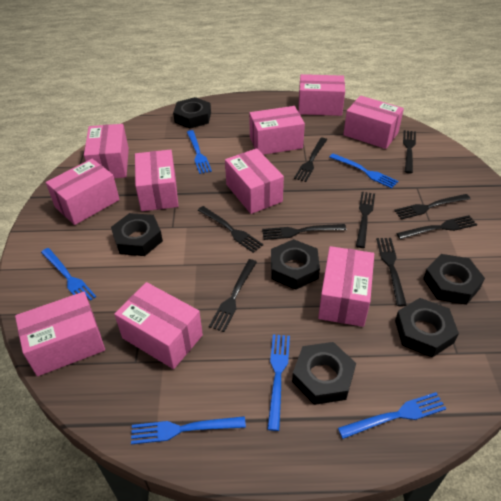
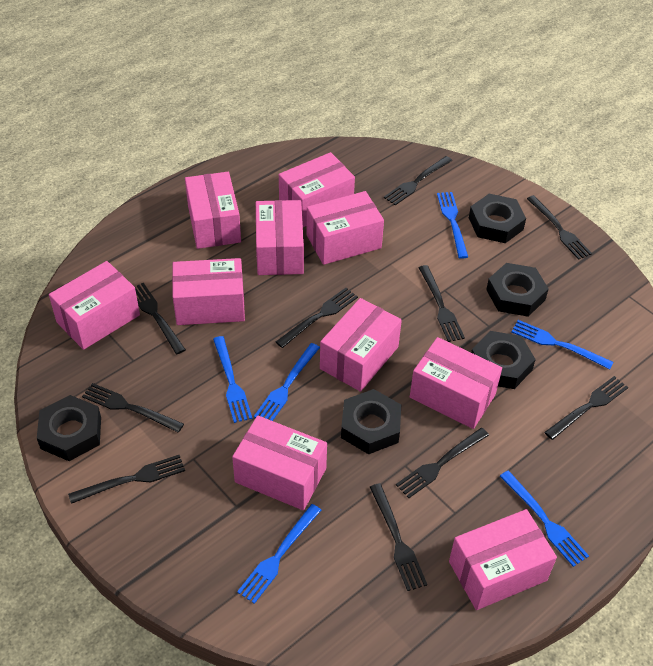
black fork: [198,206,263,253] [209,259,257,332] [262,224,346,240] [294,138,327,182] [356,192,375,248] [376,238,407,306] [394,194,470,219] [396,215,477,239] [403,130,416,173] = 9 -> [68,455,185,504] [82,383,184,432] [134,283,186,354] [276,288,358,348] [370,483,427,591] [384,156,452,205] [396,428,489,498] [419,265,465,342] [527,195,592,260] [544,376,628,440] = 10
black nut: [111,213,163,256] [173,97,211,129] [271,239,320,290] [292,342,356,405] [395,298,459,357] [423,254,485,305] = 6 -> [37,395,101,461] [341,389,401,454] [469,194,526,243] [471,331,536,389] [486,263,549,317] = 5

